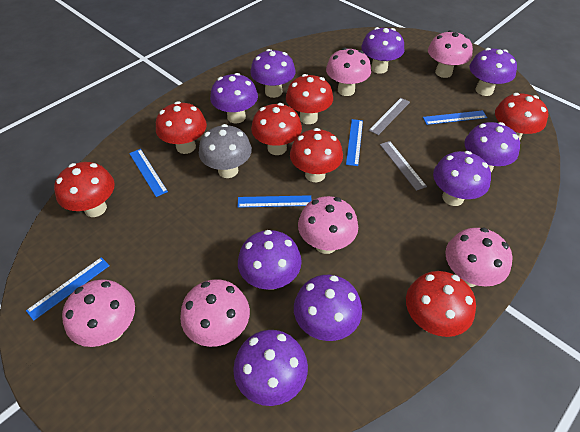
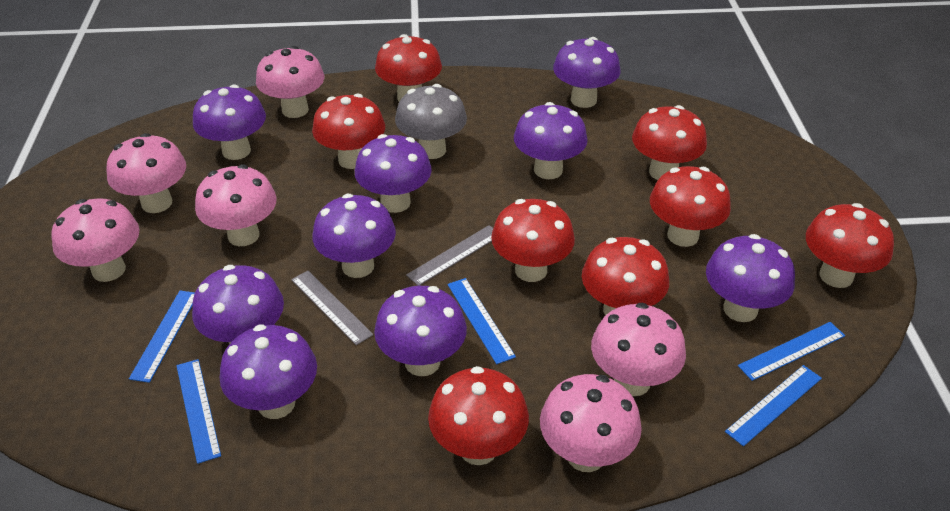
red mushroom: [54,162,115,217] [156,101,207,154] [251,103,302,155] [286,74,333,124] [290,128,343,182] [406,271,476,337] [495,93,548,140] = 7 -> [312,94,385,169] [375,34,442,101] [428,366,529,465] [491,199,575,282] [582,237,669,316] [632,105,707,180] [650,166,731,247] [806,203,894,288] = 8

